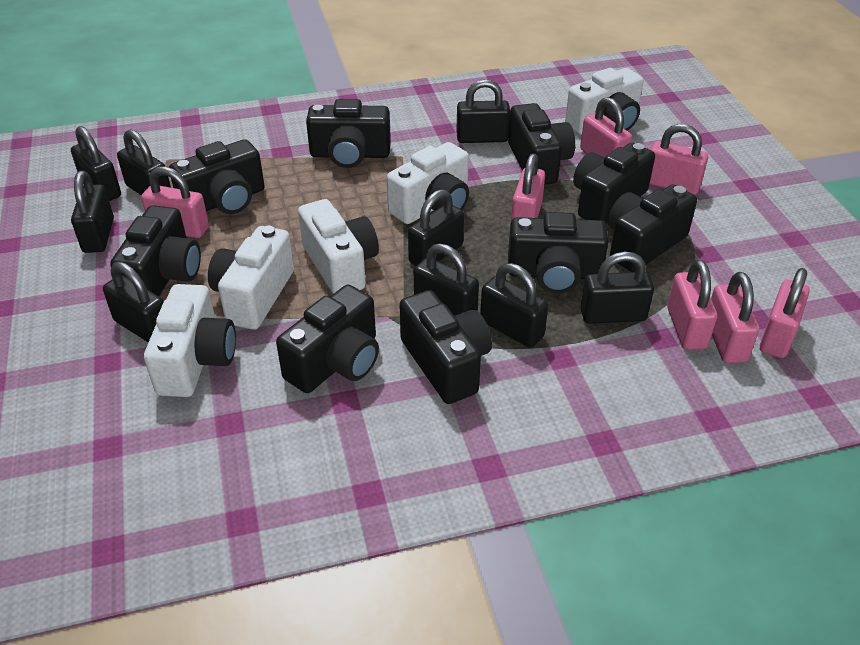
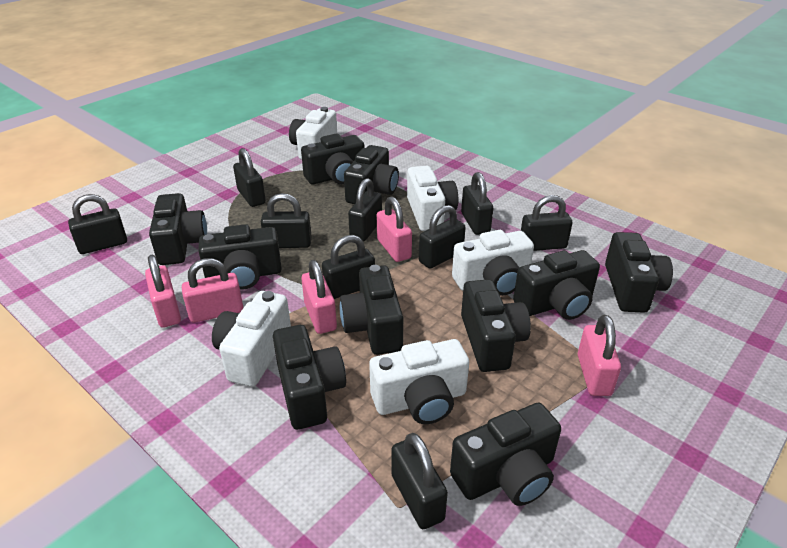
black camera: [110,205,201,296] [169,139,265,214] [276,285,379,393] [306,99,391,168] [399,290,492,404] [508,103,575,185] [508,212,609,293] [573,143,655,224] [608,185,697,272] = 9 -> [149,193,207,265] [198,224,282,290] [273,325,346,430] [301,134,364,184] [340,265,403,355] [344,145,399,204] [450,402,561,506] [461,279,531,372] [513,250,600,320] [605,232,673,312] = 10
pink padlock: [141,167,209,238] [511,154,545,221] [580,97,632,157] [650,124,708,195] [667,259,717,350] [711,272,759,363] [760,268,810,358] = 7 -> [145,255,181,328] [182,258,243,323] [301,260,337,334] [377,197,412,262] [578,315,621,396] = 5

